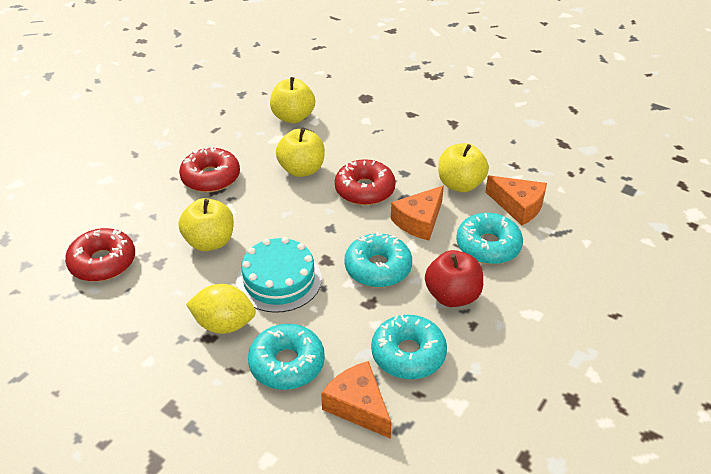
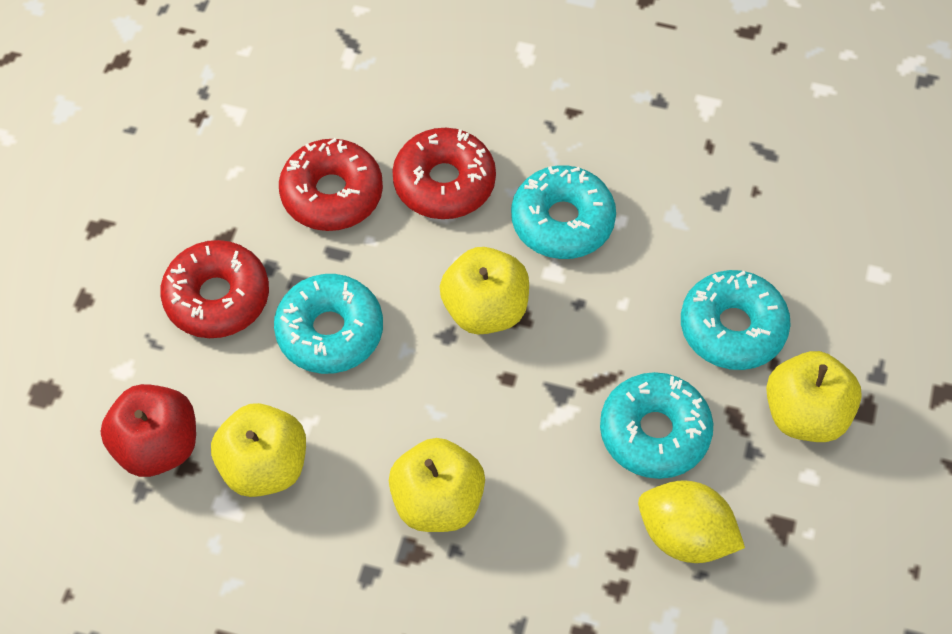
orange cheese: [321,361,392,439] [391,185,444,240] [485,175,547,225] = 3 -> none = 0
turquoise cake: [236,237,322,313] = 1 -> none = 0

